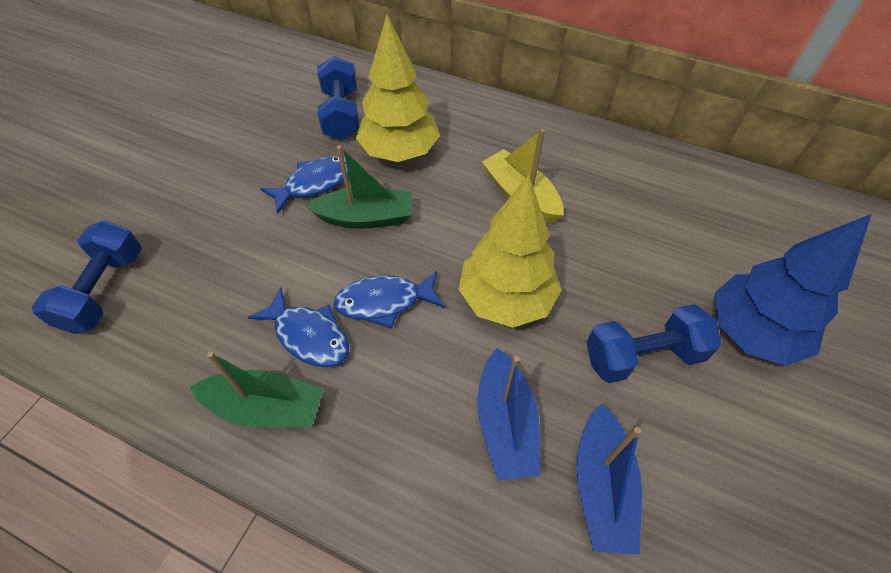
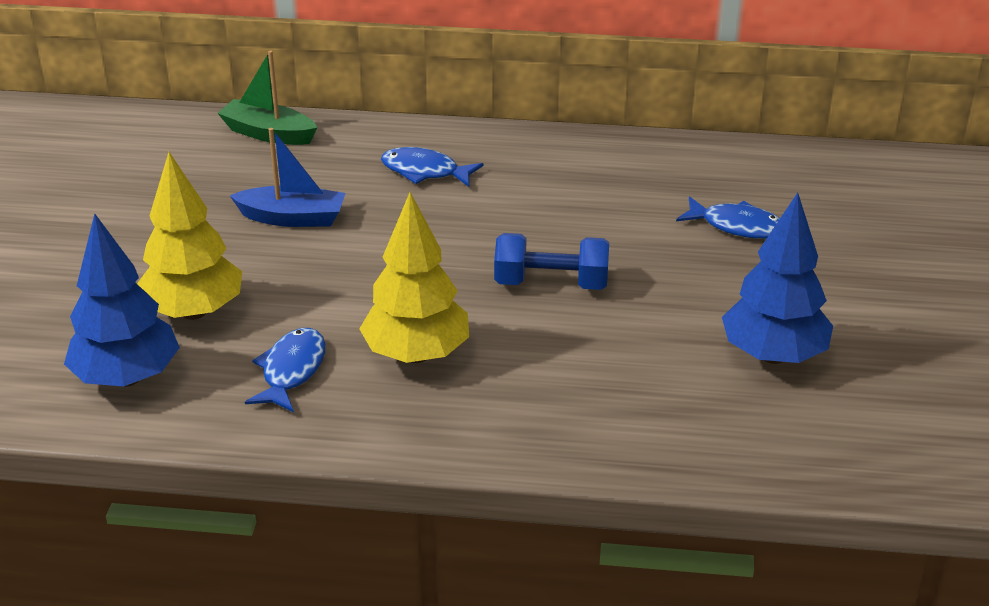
blue boat: [477,348,540,480] [576,403,642,555] = 2 -> [230,128,345,227] = 1
blue dumbbell: [32,220,142,334] [318,56,360,140] [587,304,721,383] = 3 -> [494,233,609,290] = 1
blue tree: [715,214,872,366] = 1 -> [64,214,180,387] [722,192,833,364] = 2
green boat: [190,351,324,428] [305,145,412,229] = 2 -> [218,51,317,145] = 1
yellow boat: [482,129,564,223] = 1 -> none = 0

